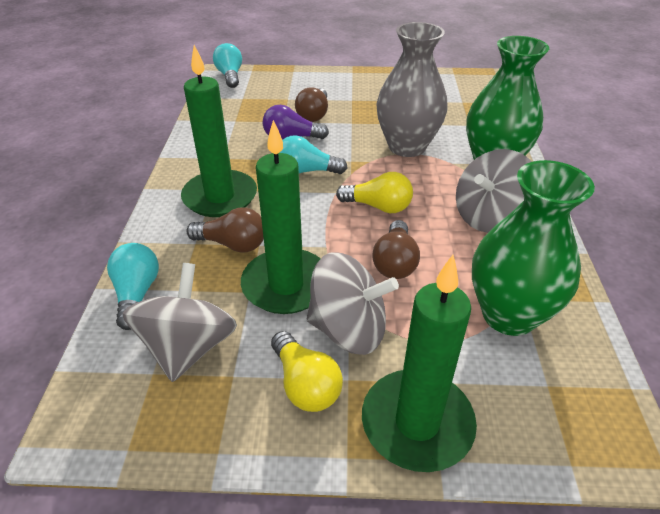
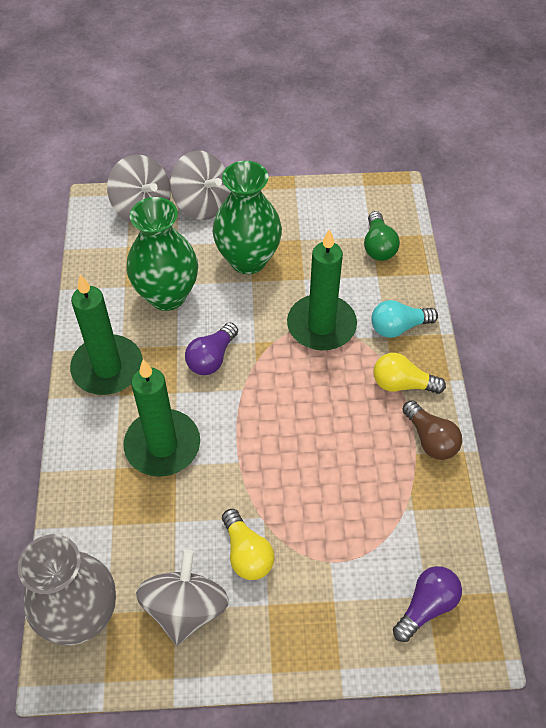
brown light bulb: [186,208,264,253] [295,88,328,122] [372,220,420,279] = 3 -> [402,400,462,460] = 1
green light bulb: none = 0 -> [364,211,400,261] = 1
purple light bulb: [263,105,329,140] = 1 -> [185,322,238,375] [393,566,462,642] = 2
turquoise light bulb: [107,243,159,330] [213,43,242,88] [279,135,348,174] = 3 -> [371,300,438,338] = 1

